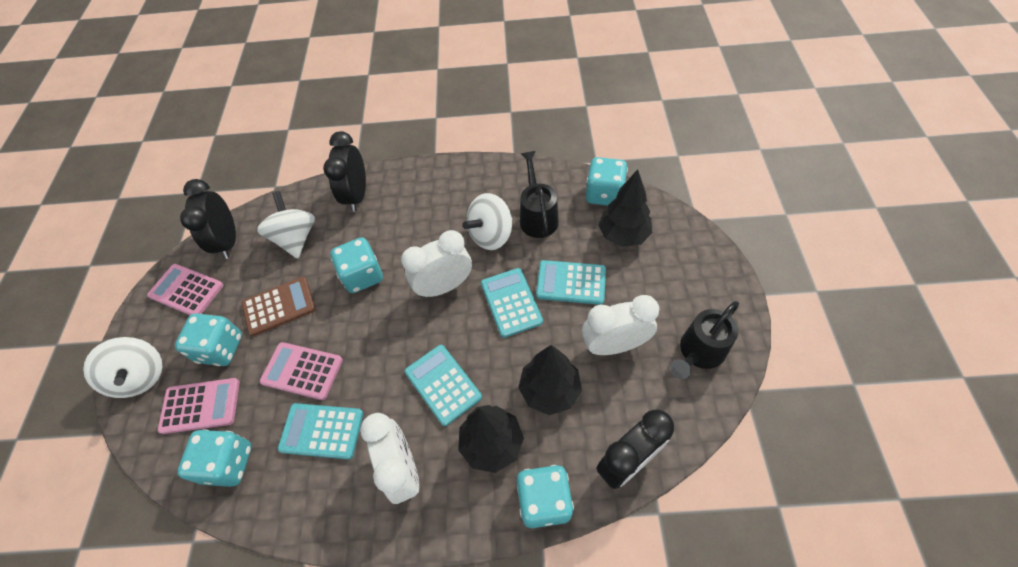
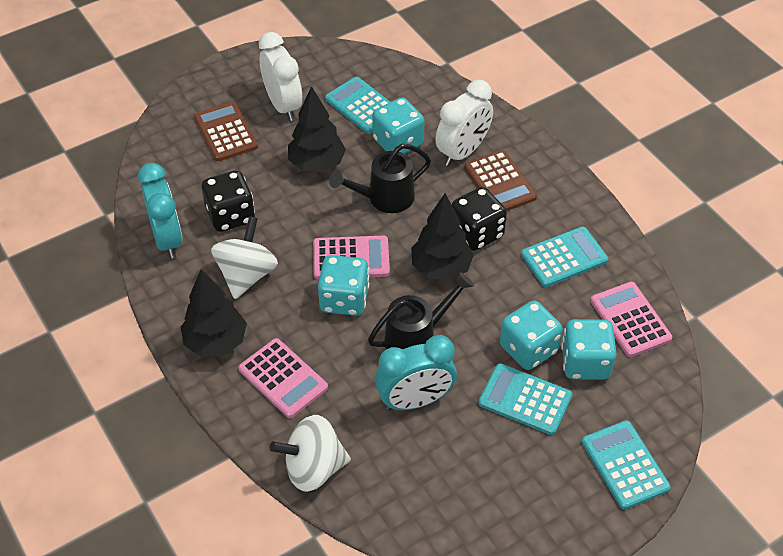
black clock: [180,179,236,259] [323,131,366,212] [596,410,674,489] = 3 -> none = 0
black dice: none = 0 -> [202,170,255,232] [451,187,507,251] = 2
brown calculator: [242,277,316,336] = 1 -> [194,102,258,161] [464,150,537,211] = 2
turquoise clock: none = 0 -> [138,163,183,259] [375,335,457,410] = 2
turquoise dice: [175,313,242,366] [177,429,251,487] [330,237,383,293] [517,465,574,528] [586,157,628,206] = 5 -> [318,255,369,316] [372,97,425,154] [500,301,563,370] [561,319,617,380] = 4
white clock: [360,413,419,504] [401,230,472,298] [582,295,660,355] = 3 -> [259,32,302,121] [435,80,493,166] = 2
white spinning top: [83,337,162,398] [257,191,315,258] [462,193,512,250] = 3 -> [211,216,278,299] [270,415,351,492] = 2

